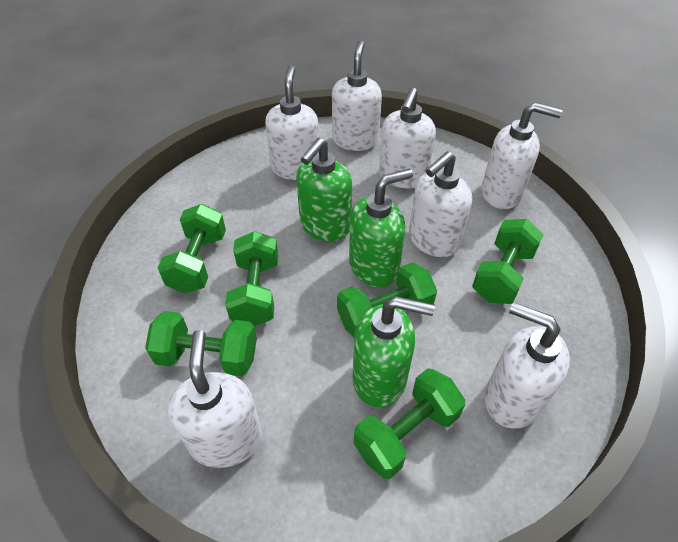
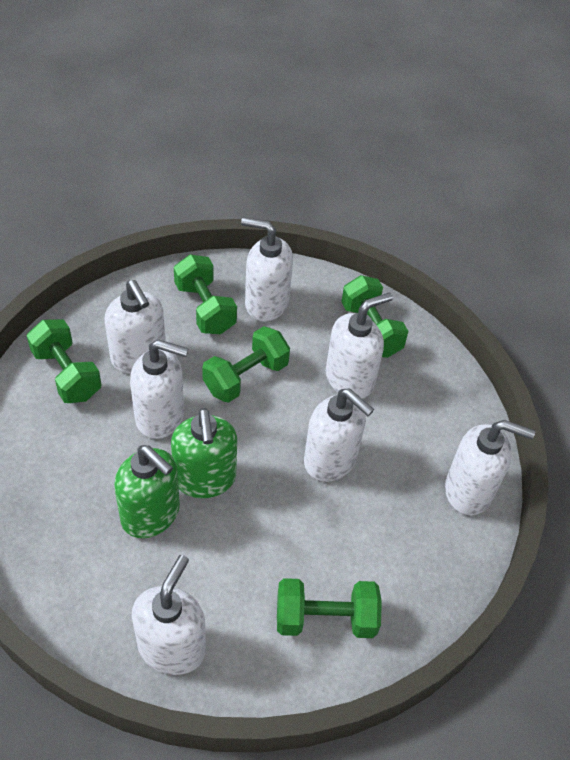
green dumbbell: [145,311,257,376] [157,204,226,294] [225,231,278,326] [337,262,437,337] [354,368,465,479] [472,219,544,304] = 6 -> [27,319,102,403] [174,254,237,334] [202,326,290,403] [277,578,382,638] [341,275,408,358] = 5
green soap dispenser: [296,137,352,241] [349,169,413,288] [353,296,435,408] = 3 -> [114,445,180,538] [171,408,237,498] = 2

